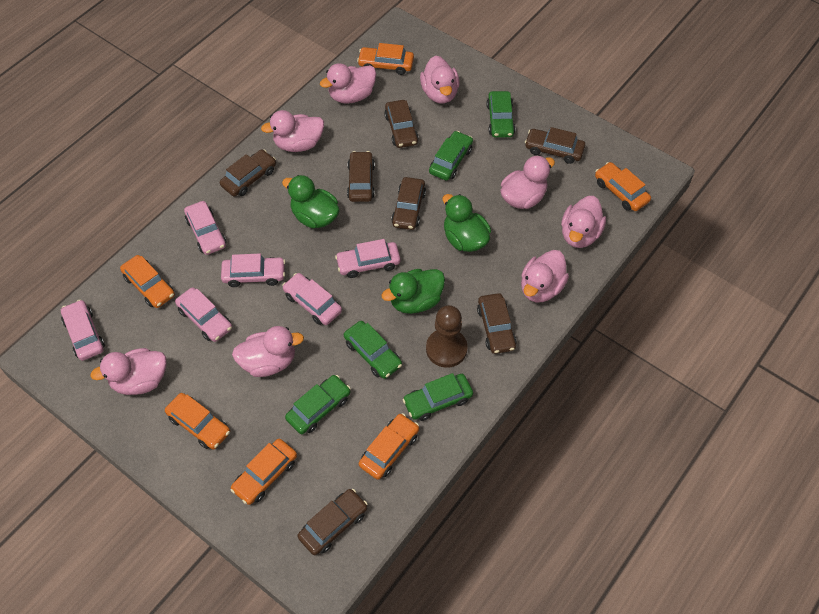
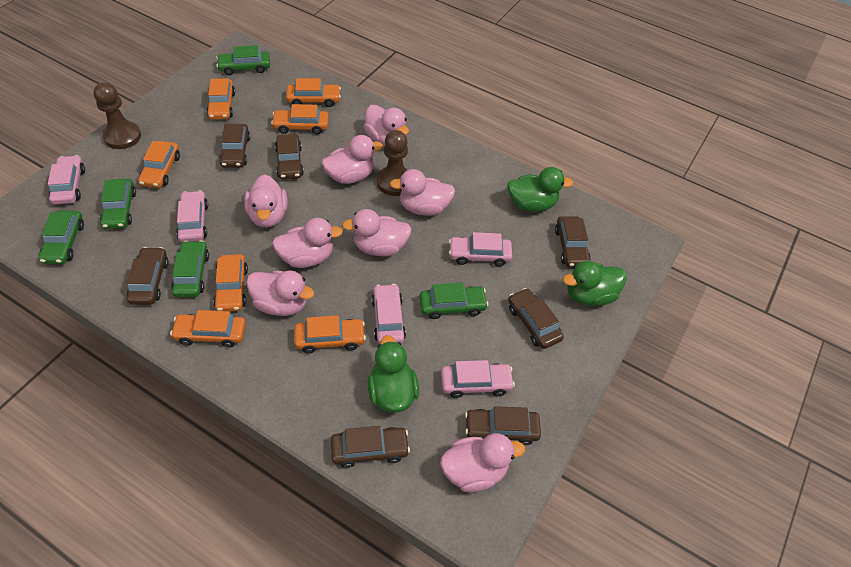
brown pawn: [426,305,468,368] = 1 -> [93,82,141,149] [377,130,408,196] = 2
orange car: [120,255,175,308] [165,393,230,449] [230,439,297,505] [357,43,414,75] [359,413,419,480] [595,162,651,211] = 6 -> [138,141,180,188] [170,310,246,347] [206,79,235,120] [213,254,248,312] [271,104,329,134] [286,78,341,107] [294,315,366,353] = 7
pink car: [61,300,105,361] [175,287,232,342] [184,201,226,255] [221,253,285,287] [282,273,342,325] [335,239,401,278] = 6 -> [48,155,85,205] [176,190,208,242] [371,284,406,344] [441,360,515,398] [449,232,512,267] = 5

